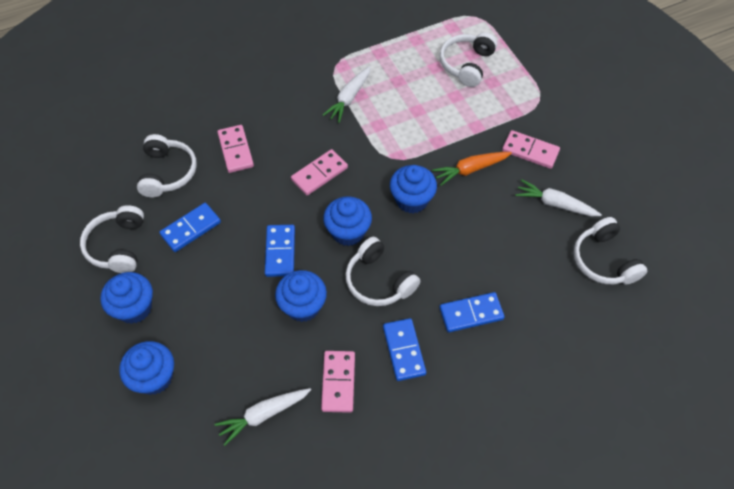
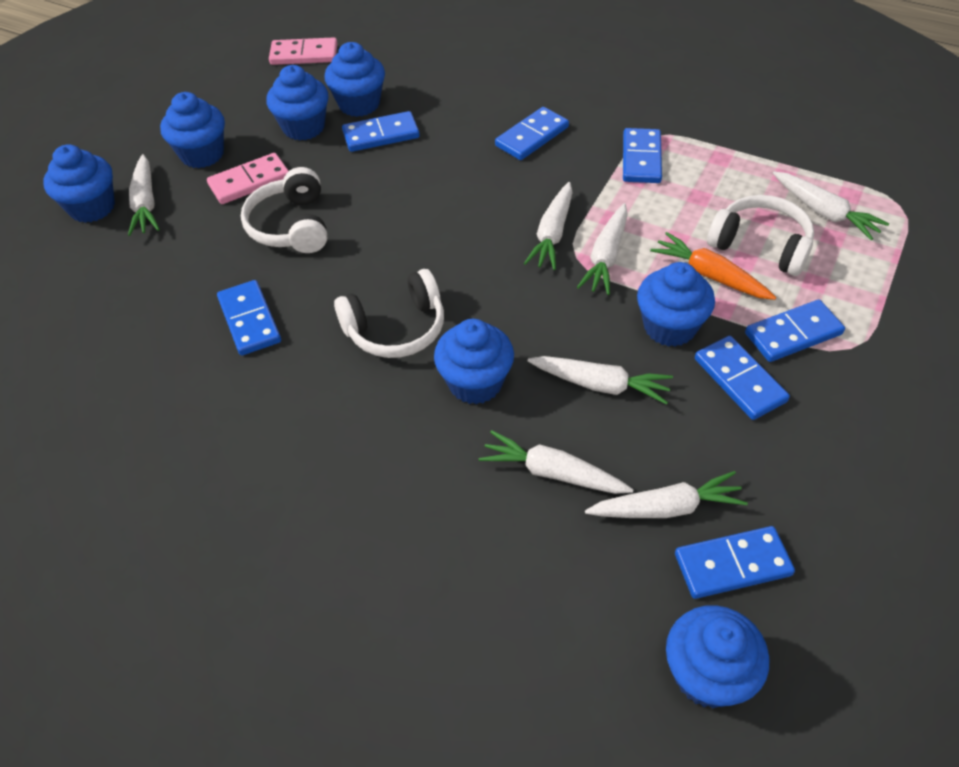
blue cupcake: [100,272,153,324] [119,341,174,395] [275,270,327,322] [323,196,372,246] [390,165,437,214] = 5 -> [43,144,115,223] [160,92,225,168] [266,65,328,140] [324,42,385,117] [434,319,514,404] [637,262,715,347] [666,605,769,708] = 7
blue domino: [159,203,221,252] [265,225,295,277] [383,318,426,381] [439,292,505,332] = 4 -> [217,280,281,356] [342,111,420,152] [495,107,569,160] [623,128,662,183] [675,526,795,599] [695,336,790,420] [745,300,845,362] = 7
pink domino: [217,125,254,173] [291,149,348,195] [321,351,355,413] [502,130,560,169] = 4 -> [207,153,289,204] [269,37,337,65] = 2
white carrot: [214,388,311,446] [322,66,371,123] [515,179,602,216] = 3 -> [128,154,160,236] [479,430,634,494] [524,182,573,270] [528,356,673,405] [577,203,628,295] [585,471,748,518] [773,171,889,240] = 7
white headphones: [80,205,144,273] [137,134,197,198] [345,237,420,306] [440,32,497,87] [574,217,647,285] = 5 -> [241,167,327,253] [334,269,444,358] [707,195,814,276] = 3

